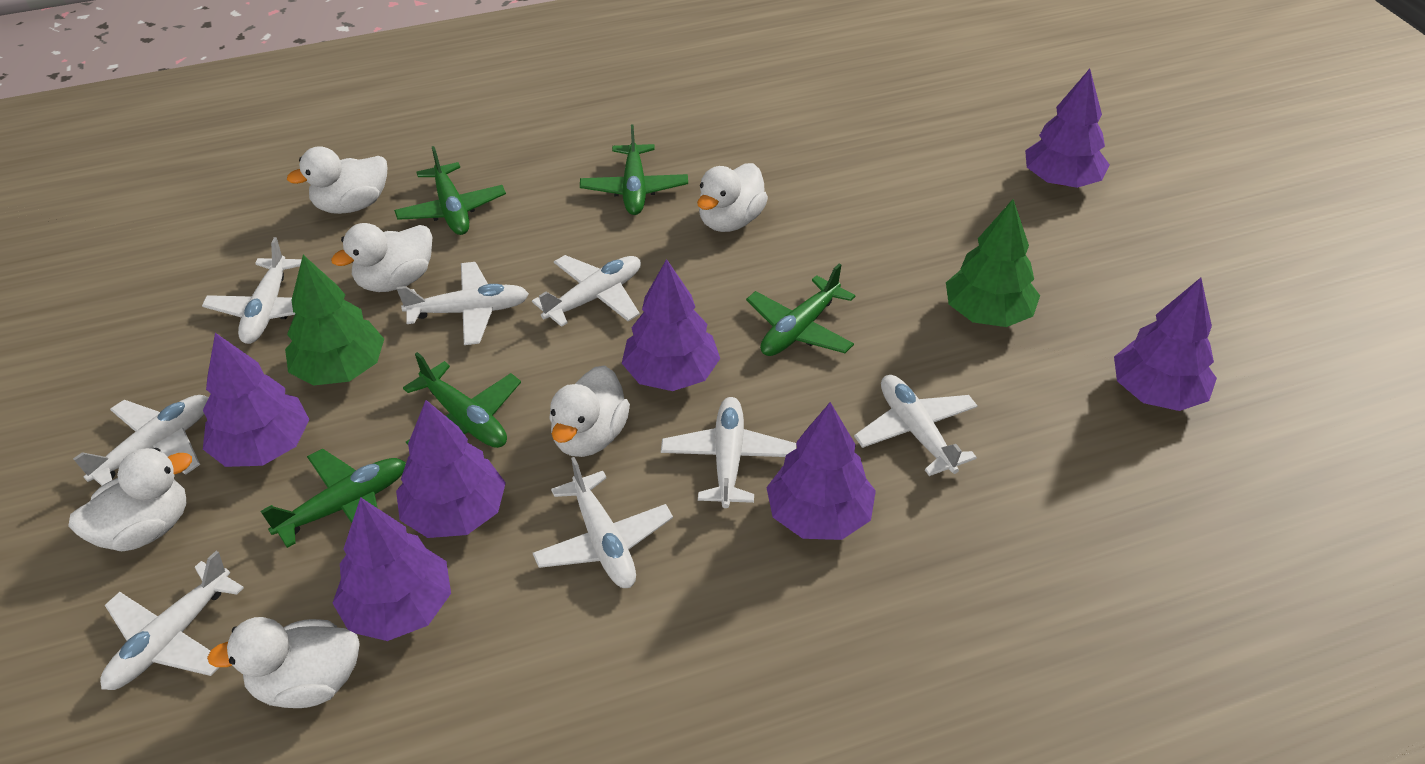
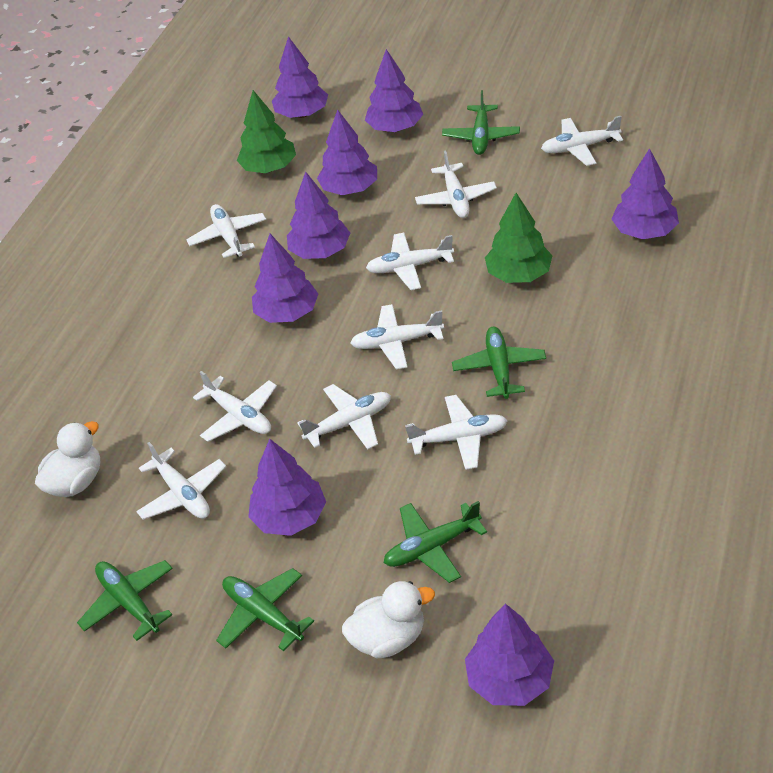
purple tree: [203,333,310,467] [333,497,451,641] [396,400,506,538] [622,259,720,391] [766,402,876,540] [1025,69,1110,188] [1114,278,1217,411] = 7 -> [248,439,326,536] [252,234,318,323] [272,36,328,118] [287,172,350,259] [317,110,377,195] [365,49,423,132] [465,603,554,706] [612,148,679,239] = 8
white duck: [68,448,192,551] [207,617,360,708] [287,146,387,214] [331,223,432,292] [549,366,630,457] [697,163,768,232] = 6 -> [35,421,100,497] [342,581,435,659] = 2
white plane: [73,395,209,486] [100,551,244,690] [202,237,302,344] [397,262,529,345] [532,255,641,327] [533,457,673,588] [661,397,796,508] [854,375,978,476] = 8 -> [136,442,226,520] [186,204,266,258] [193,371,277,442] [297,384,391,450] [351,304,444,369] [366,233,454,290] [405,395,508,470] [415,150,497,218] [541,116,623,166] = 9

